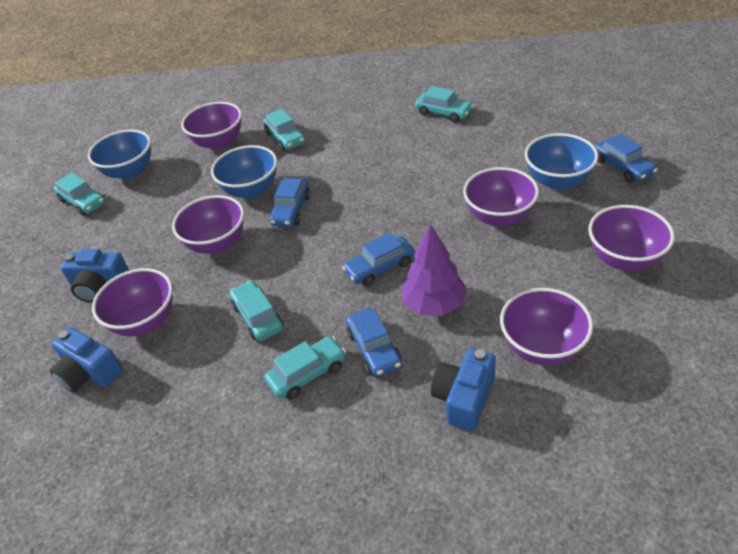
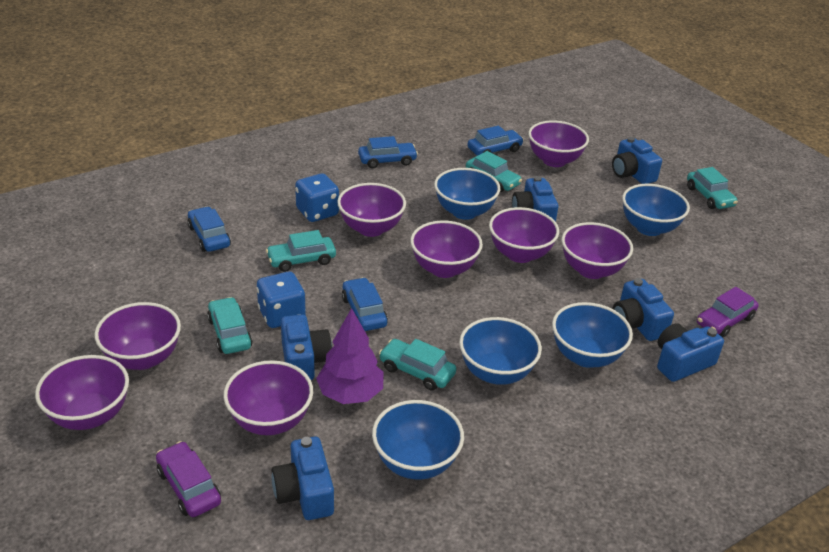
blue bowl: [88,130,151,180] [211,145,277,199] [525,133,598,190] = 3 -> [372,400,464,480] [434,168,500,220] [459,317,542,385] [552,302,633,368] [622,184,690,236] = 5
blue camera: [50,327,123,393] [61,249,130,303] [431,348,496,431] = 3 -> [271,437,334,520] [281,315,332,380] [512,176,558,222] [612,137,662,184] [612,278,674,341] [657,323,724,382] = 6
blue dice: none = 0 -> [256,272,306,328] [295,173,339,222] = 2
purple bowl: [92,268,173,336] [172,195,244,254] [181,102,242,150] [463,167,539,227] [500,288,593,366] [588,205,674,271] = 6 -> [35,355,129,430] [95,302,181,370] [223,361,313,435] [337,183,406,237] [410,221,483,278] [489,207,559,263] [528,120,589,167] [562,222,633,279] = 8
purple car: none = 0 -> [156,441,221,517] [697,287,759,337] = 2

